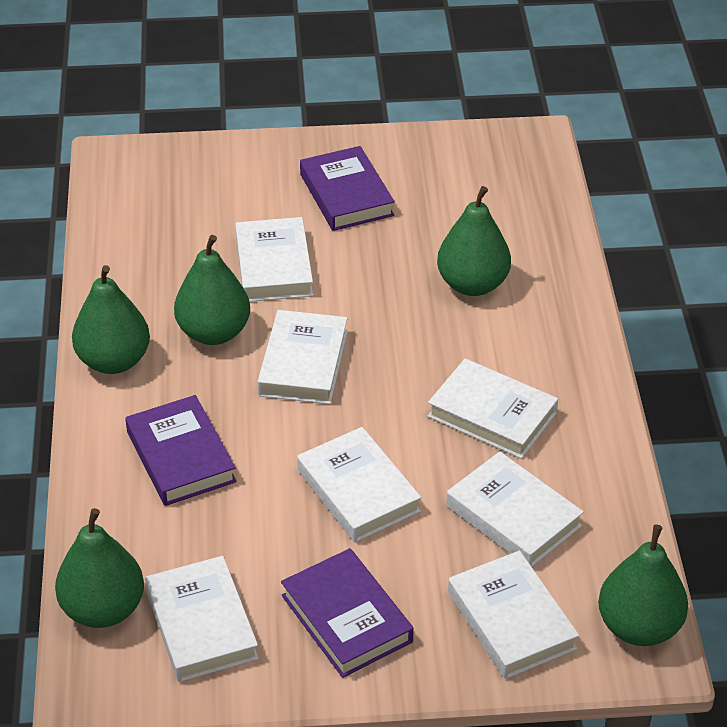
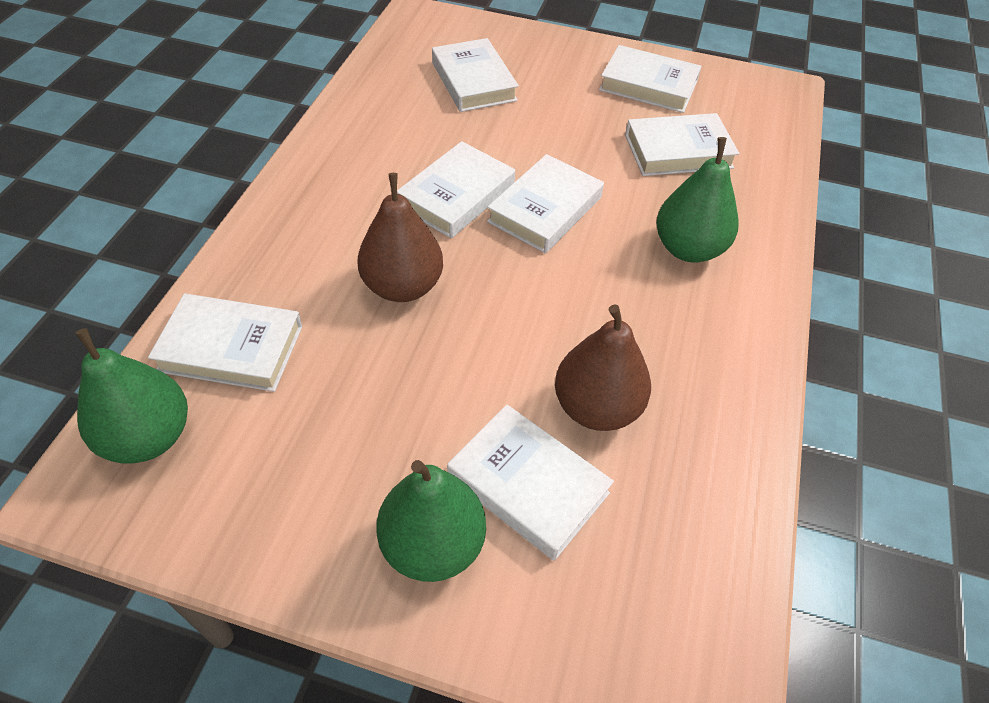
brown pear: none = 0 -> [358,173,443,302] [555,304,651,431] = 2
green pear: [55,508,144,628] [72,265,150,374] [174,235,250,345] [437,186,511,296] [598,524,688,646] = 5 -> [76,328,188,463] [376,460,486,582] [656,137,738,263] = 3
purple book: [125,395,237,506] [281,548,414,678] [300,146,394,231] = 3 -> none = 0

